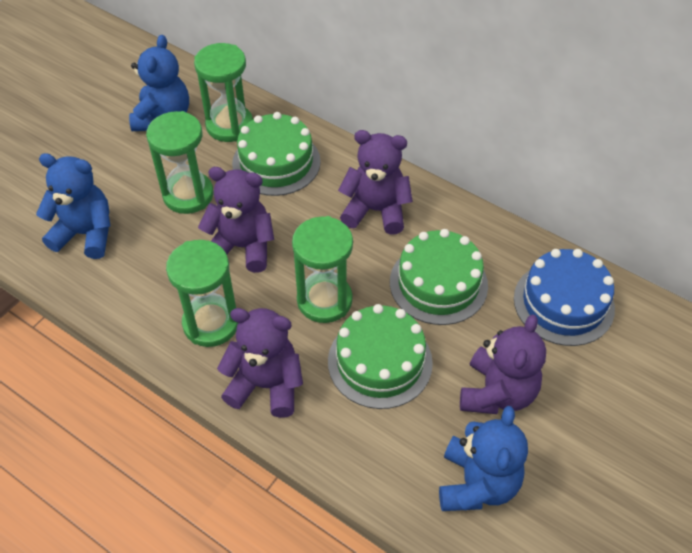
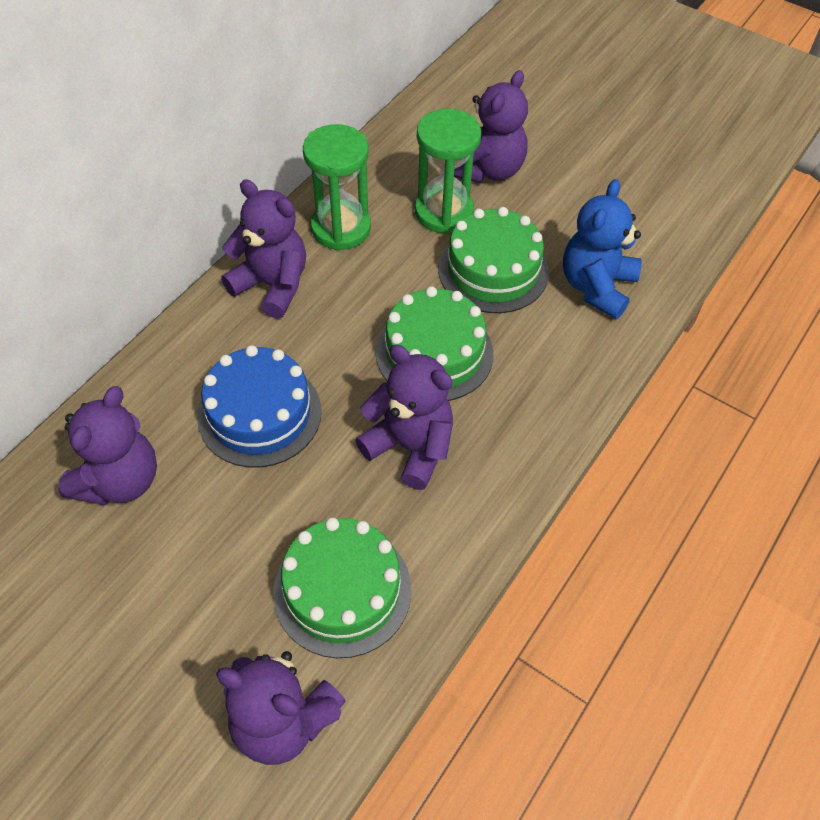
blue teddy bear: [36,153,111,259] [129,35,189,131] [439,406,528,511] = 3 -> [563,179,642,319] = 1
green hourglass: [146,111,214,214] [166,240,238,347] [194,43,253,142] [292,216,353,323] = 4 -> [303,124,371,251] [415,108,481,234] = 2
purple teddy bear: [198,167,274,273] [217,308,303,418] [338,130,413,235] [460,315,546,414] = 4 -> [58,386,157,505] [216,651,346,765] [221,179,306,319] [355,345,453,490] [454,70,528,183] = 5

